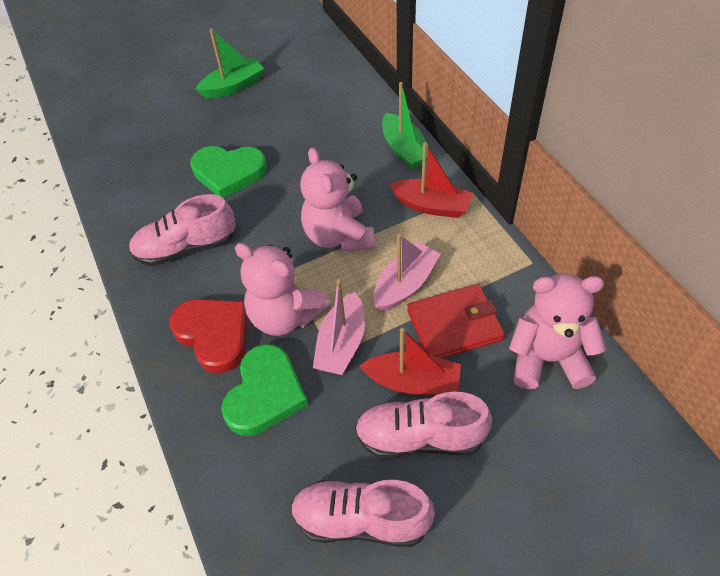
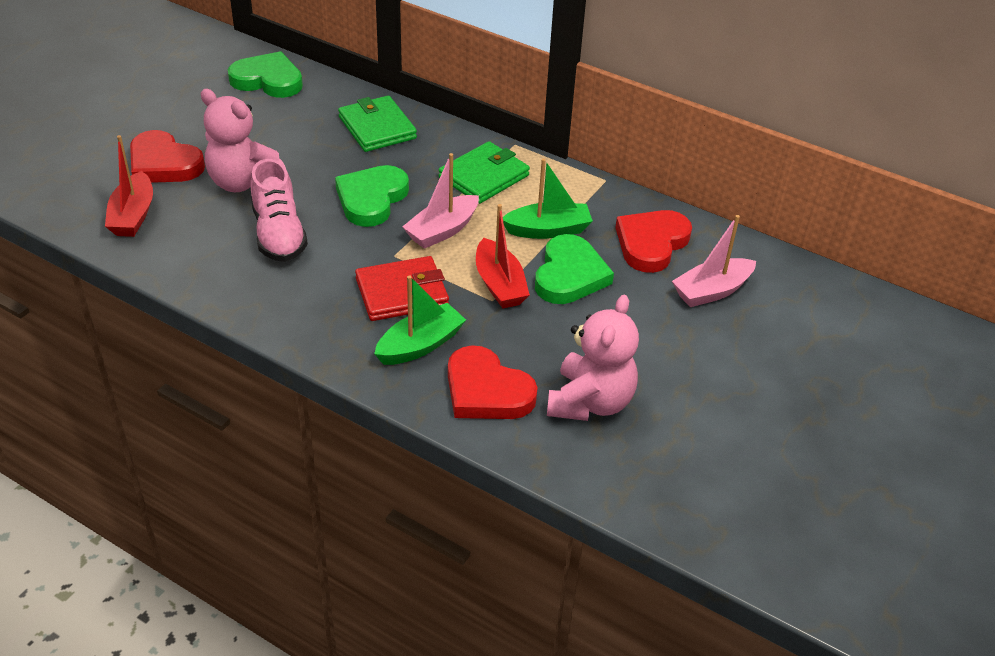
green heart: [190,146,267,199] [221,344,308,436] = 2 -> [228,51,303,98] [335,165,409,227] [535,234,614,304] = 3
green wallet: none = 0 -> [338,96,417,152] [439,141,530,204] = 2
pink shoe: [129,194,236,266] [291,480,435,547] [355,392,492,458] = 3 -> [250,159,308,262] = 1
pink teddy bear: [235,243,330,336] [300,147,375,252] [509,273,606,389] = 3 -> [201,89,286,192] [547,295,639,421] = 2
red heart: [169,299,248,374] = 1 -> [130,130,205,183] [448,345,538,419] [615,210,692,273] = 3

